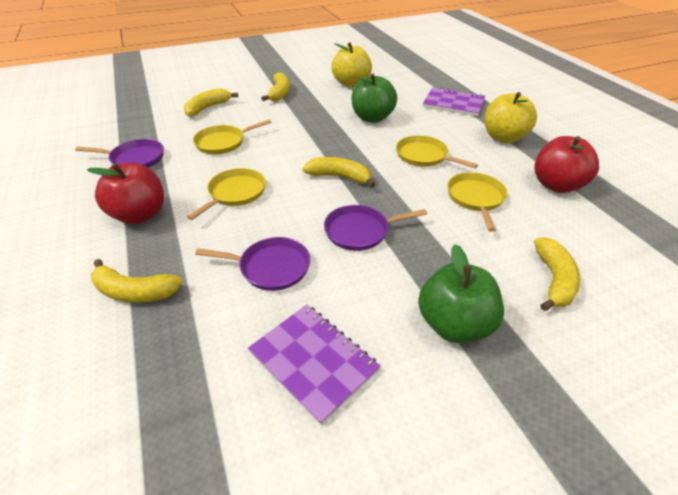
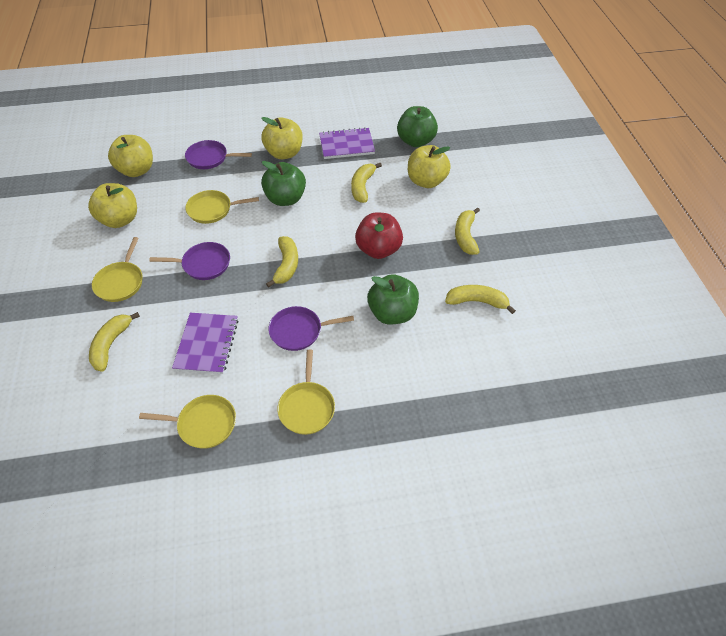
green apple: [352,74,397,123] [418,244,504,343] = 2 -> [261,161,306,206] [367,274,419,324] [397,106,438,147] = 3
red apple: [87,163,164,224] [534,136,599,193] = 2 -> [355,212,403,259] = 1
yellow apple: [332,42,372,87] [485,92,537,143] = 2 -> [88,183,137,228] [108,135,153,177] [261,117,303,159] [408,145,451,188] = 4

